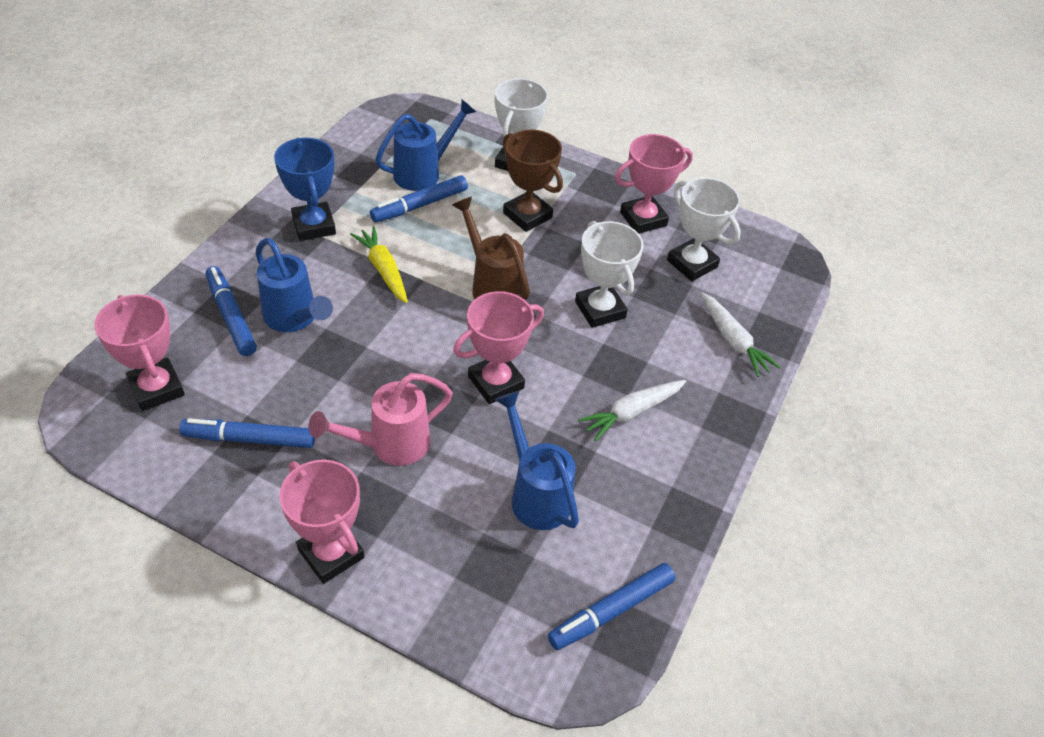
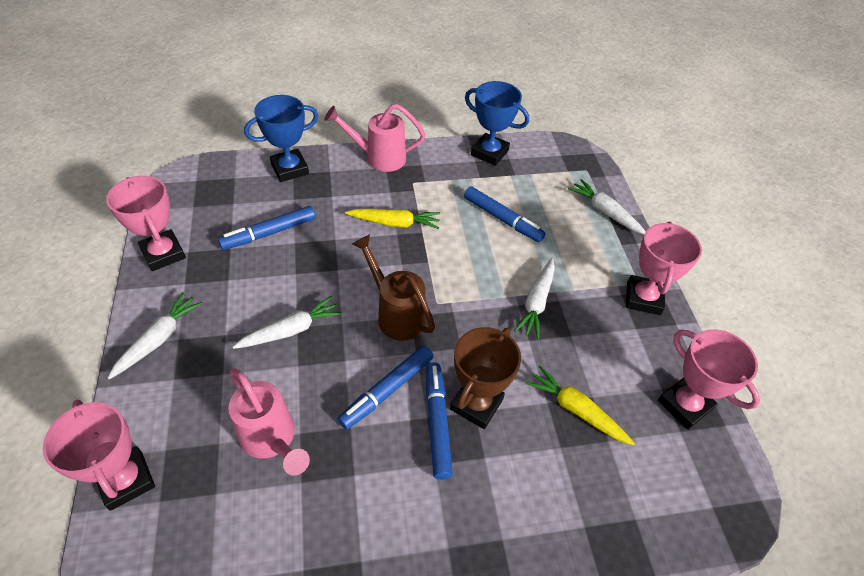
blue trophy: [274,138,336,241] = 1 -> [244,95,318,182] [465,81,529,166] = 2
blue watering can: [255,238,333,332] [375,99,476,191] [495,391,579,530] = 3 -> none = 0
pink watering can: [309,373,453,466] = 1 -> [229,368,310,476] [324,104,425,172] = 2
white carrot: [578,380,686,441] [701,292,780,377] = 2 -> [108,292,202,379] [233,296,342,349] [514,258,555,339] [568,179,646,234] = 4
white trophy: [495,78,548,171] [575,221,644,328] [667,178,741,281] = 3 -> none = 0
yellow carrot: [350,226,408,303] = 1 -> [345,209,440,229] [525,365,635,445] = 2

